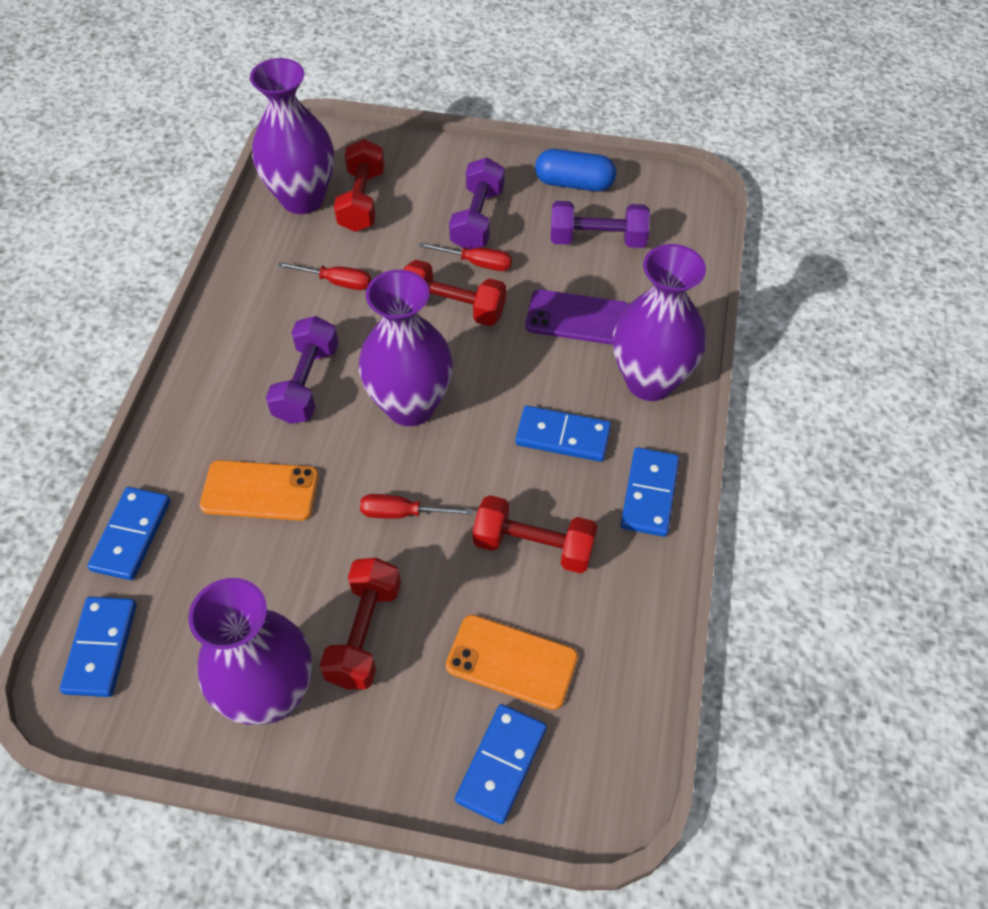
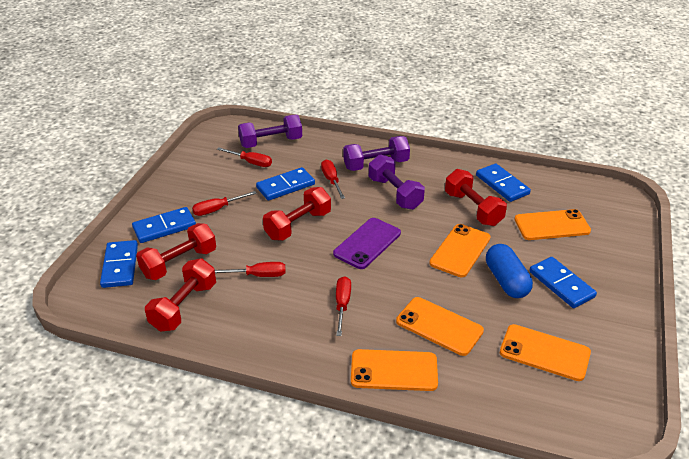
orange phone: [200,460,319,521] [446,615,578,710] = 2 -> [351,349,438,391] [396,297,484,356] [429,224,491,277] [500,324,591,381] [514,209,591,240] = 5
purple vase: [188,578,312,725] [250,58,334,214] [359,270,453,426] [613,244,706,401] = 4 -> none = 0
red screwdriver: [277,262,371,290] [360,494,472,519] [419,242,512,271] = 3 -> [192,191,257,216] [215,262,286,277] [217,147,272,167] [321,160,345,199] [336,276,351,336] = 5

